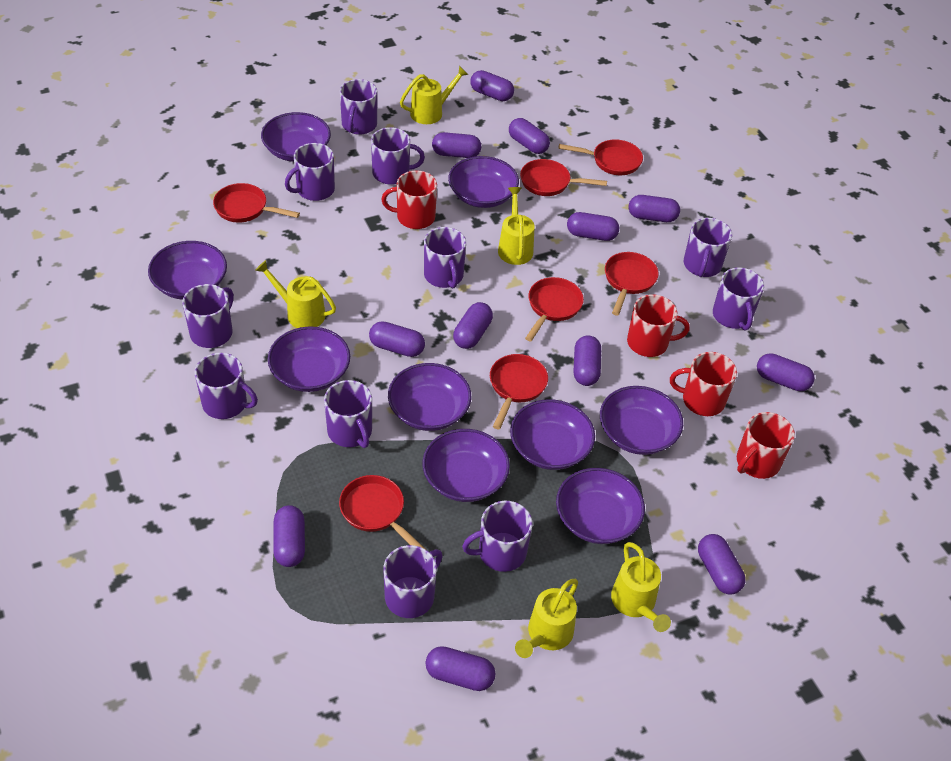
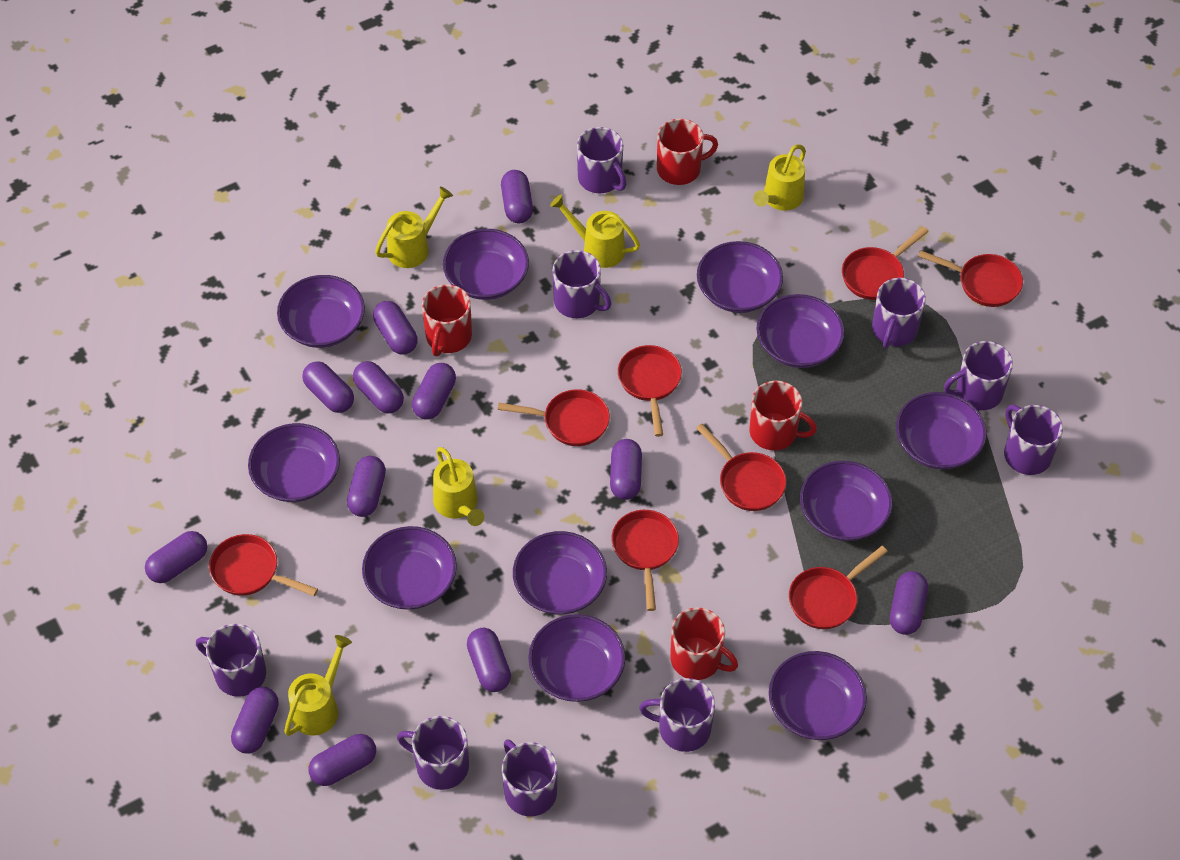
purple bowl: [148,241,227,300] [261,112,331,162] [268,326,350,392] [388,363,471,431] [422,429,510,502] [448,156,519,208] [510,399,595,470] [556,468,645,544] [600,386,683,455] = 9 -> [248,423,340,502] [277,275,365,348] [362,526,457,610] [443,229,529,300] [513,531,607,615] [528,614,625,702] [697,241,783,313] [756,294,844,368] [769,651,867,740] [800,461,892,541] [896,392,987,470] = 11
purple mug: [182,284,234,348] [195,353,258,419] [285,143,335,201] [324,380,372,448] [340,79,377,135] [371,127,425,185] [383,545,443,618] [424,227,466,288] [462,501,532,572] [684,218,732,277] [713,268,764,330] = 11 -> [196,624,266,697] [397,716,469,790] [502,739,558,816] [553,250,611,318] [577,127,627,193] [639,678,715,752] [872,278,926,349] [944,341,1013,410] [1004,405,1063,475] = 9
red pan: [213,183,300,223] [339,475,425,549] [490,354,548,429] [520,159,607,196] [525,277,584,341] [558,139,643,175] [605,252,659,316] = 7 -> [209,534,318,596] [497,389,610,446] [611,510,679,611] [618,345,682,437] [696,424,786,511] [789,546,888,629] [842,227,929,300] [918,250,1023,307] = 8

